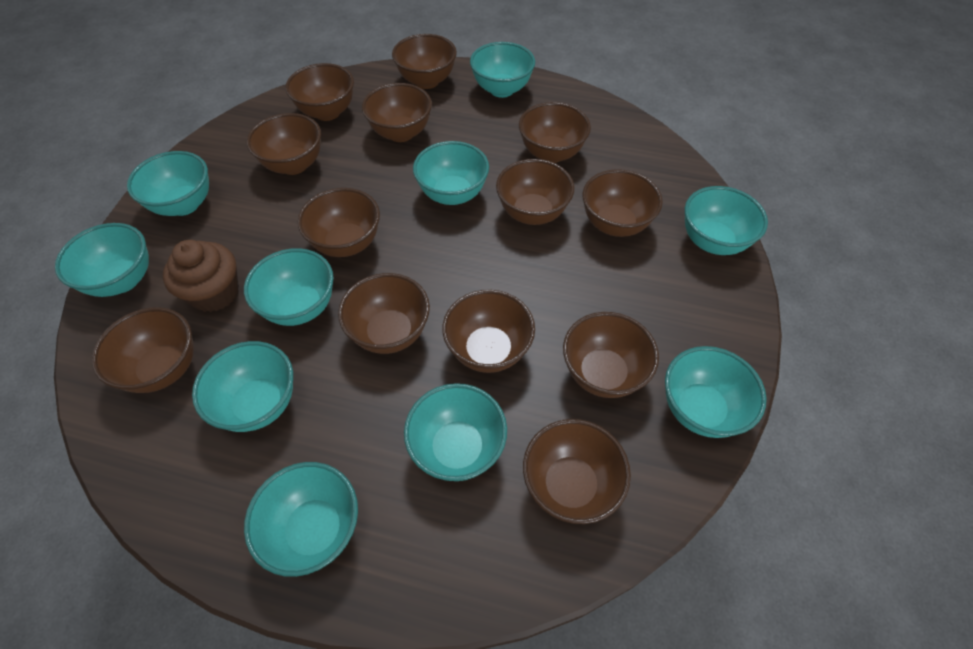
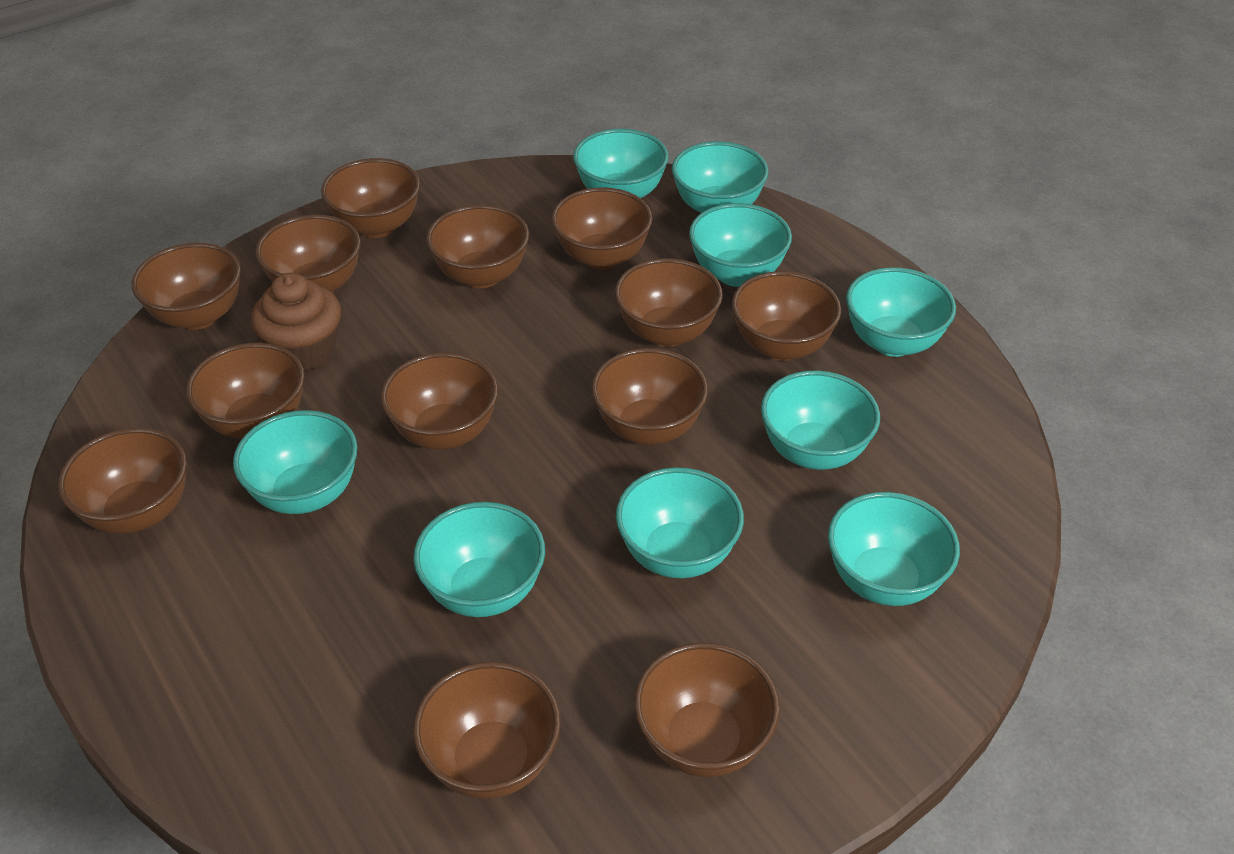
turquoise bowl: [55,223,149,297] [127,151,209,216] [192,341,293,432] [244,248,334,326] [244,462,358,577] [404,383,507,481] [413,141,489,205] [470,42,535,98] [665,346,767,438] [685,186,768,255] = 10 -> [233,410,358,514] [413,502,545,617] [573,129,669,198] [616,467,744,578] [672,141,769,213] [689,203,792,287] [761,371,880,470] [828,492,960,606] [846,267,956,357] = 9

